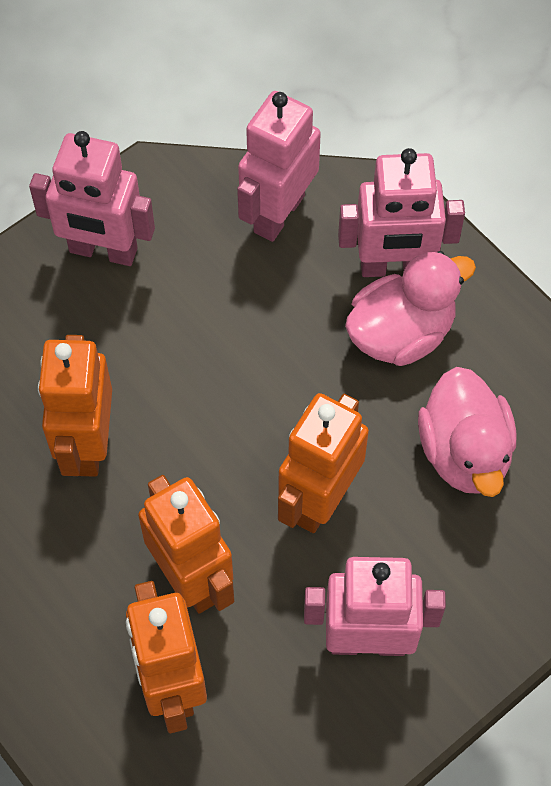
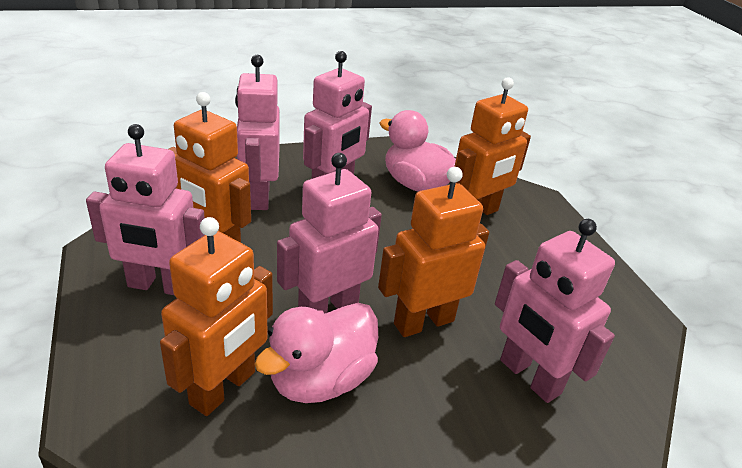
pink robot: [29,131,155,266] [237,91,321,242] [304,557,446,656] [338,148,465,277] = 4 -> [86,124,205,295] [235,55,279,210] [277,153,382,314] [303,51,372,179] [495,219,615,403] = 5

